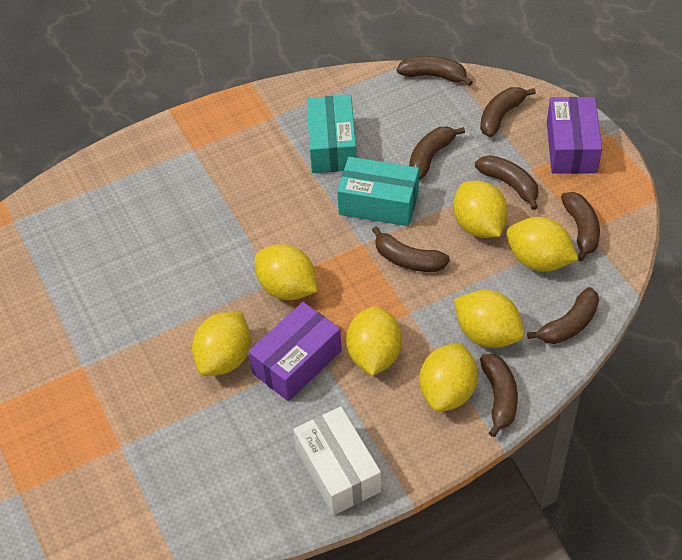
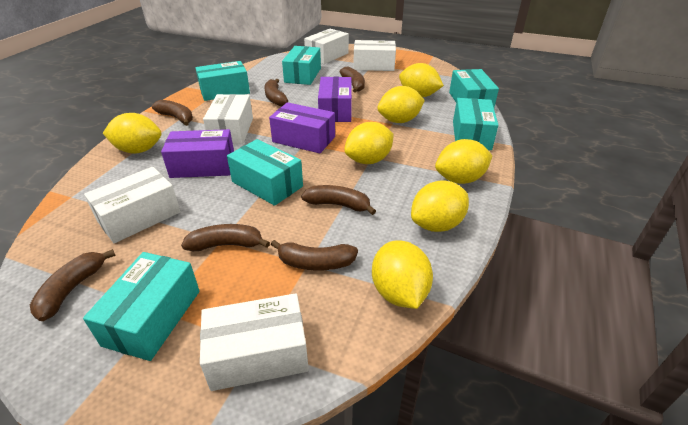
brown banana: [372,226,450,272] [397,56,473,86] [409,127,465,180] [475,155,538,210] [480,87,536,137] [480,354,518,437] [527,287,599,344] [561,192,600,262] = 8 -> [30,249,116,321] [152,100,193,126] [181,224,270,251] [264,79,288,106] [271,240,358,271] [301,185,376,215] [339,66,365,93] = 7
purple box: [248,302,342,401] [547,97,602,174] = 2 -> [161,129,234,178] [269,102,335,153] [318,77,352,122] = 3
turquoise box: [307,95,357,173] [337,157,419,226] = 2 -> [83,252,200,361] [195,61,250,101] [227,139,303,206] [282,46,321,85] [449,69,499,107] [453,98,498,150] = 6
white box: [293,407,381,515] = 1 -> [84,167,181,243] [200,293,309,391] [203,94,253,144] [304,29,349,64] [353,40,396,71] = 5

